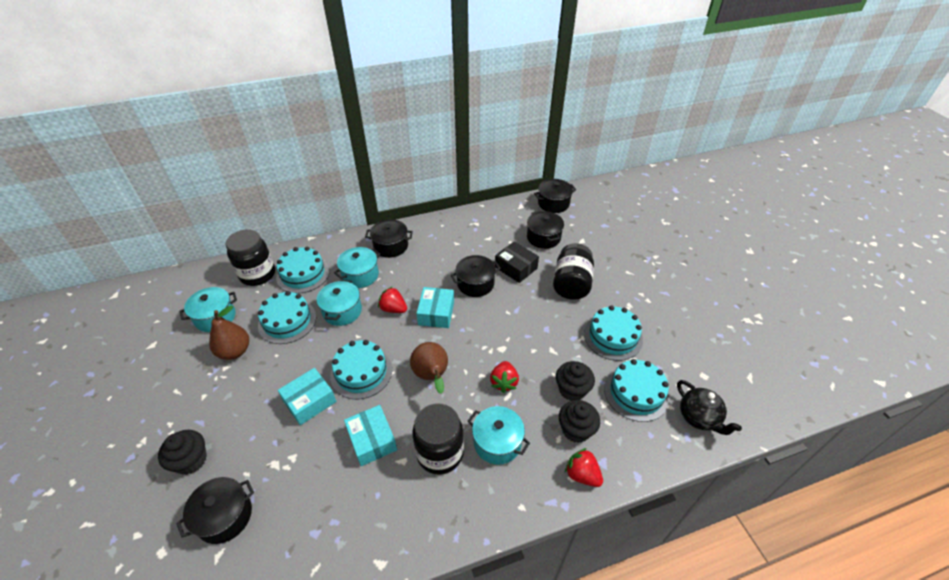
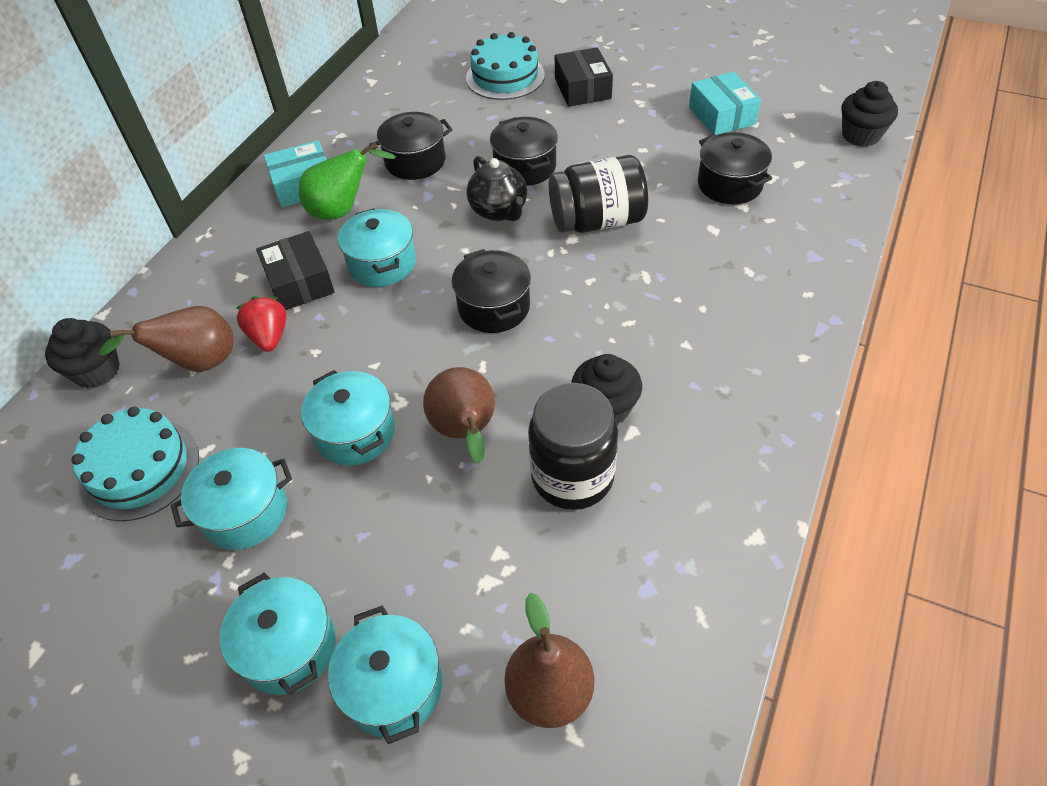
black box: [495,241,539,283] = 1 -> [256,231,335,310] [555,47,613,107] = 2
black jar: [226,230,275,286] [412,404,464,475] [553,243,594,300] = 3 -> [528,383,618,510] [549,155,648,233] = 2
black pot: [176,477,254,544] [365,219,413,258] [451,255,501,297] [527,211,564,249] [534,179,576,213] = 5 -> [369,112,453,180] [452,249,531,333] [490,117,558,186] [698,132,772,204] = 4
brown pear: [209,306,249,360] [410,342,448,394] = 2 -> [99,306,234,372] [423,367,495,463] [505,593,594,728] = 3
green pear: none = 0 -> [299,142,396,220] = 1
red strawberry: [378,286,407,313] [490,361,519,393] [565,448,603,487] = 3 -> [236,296,287,352] = 1
turquoise box: [278,368,336,425] [344,405,397,466] [416,287,454,328] = 3 -> [263,140,327,207] [689,72,761,135] = 2
turquoise cake: [258,291,316,344] [276,247,330,294] [330,340,392,399] [584,306,643,361] [604,359,669,422] = 5 -> [71,406,199,521] [466,32,545,100] = 2
turquoise pot: [180,287,237,332] [317,280,362,326] [334,247,381,288] [468,406,530,465] = 4 -> [171,448,292,550] [220,573,336,695] [301,370,395,466] [328,605,442,744] [338,208,416,287] = 5

